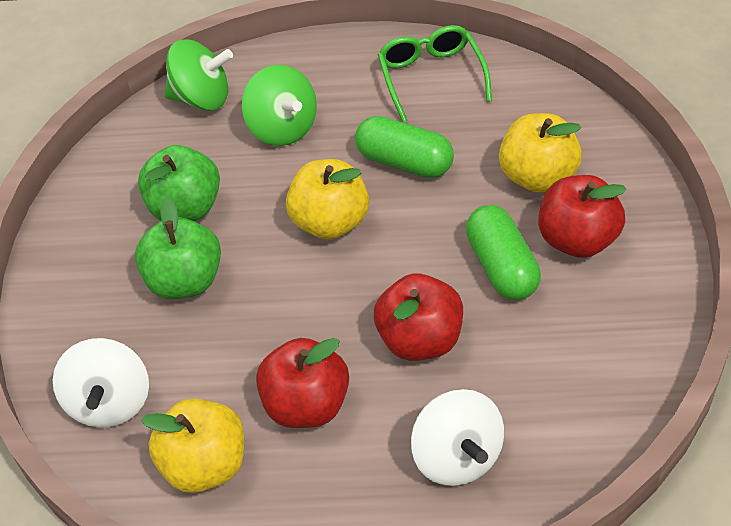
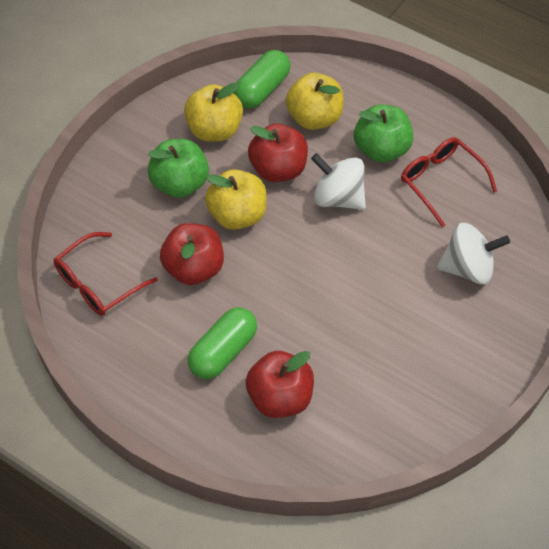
green glasses: [378,25,492,123] = 1 -> none = 0
green spinning top: [165,39,233,111] [242,65,317,146] = 2 -> none = 0
red glasses: none = 0 -> [54,232,158,316] [401,137,497,227] = 2

